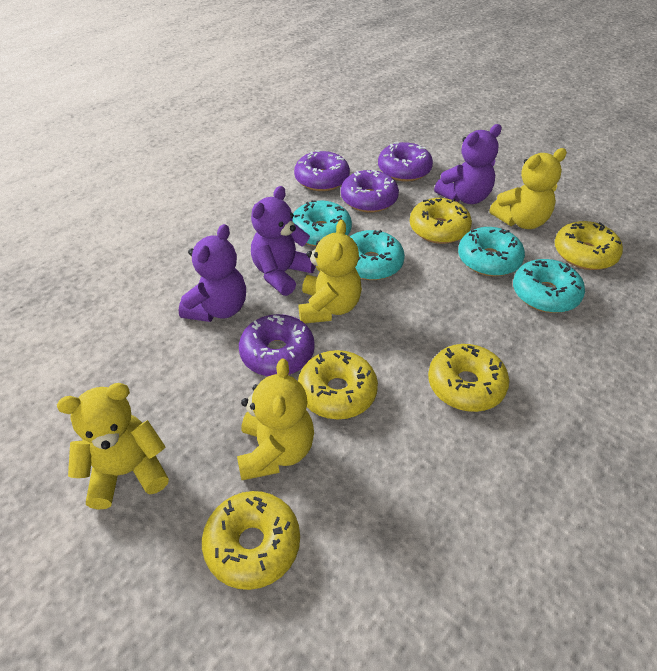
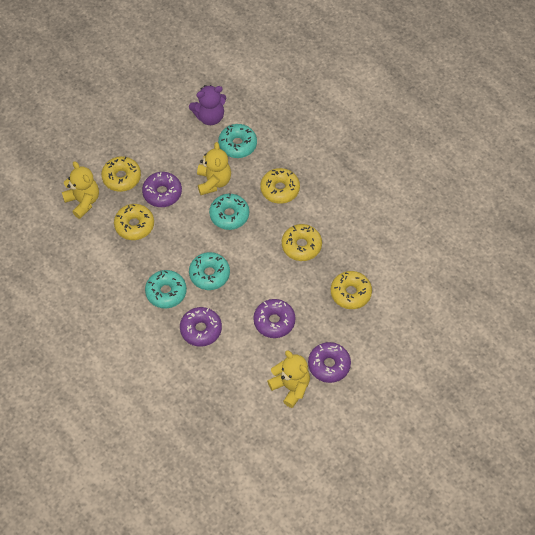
purple teddy bear: [179,224,246,322] [251,186,316,296] [434,124,502,204] = 3 -> [189,85,226,125] = 1
yellow teddy bear: [57,383,169,509] [237,359,314,480] [299,220,362,323] [489,148,567,229] = 4 -> [62,161,99,219] [197,142,231,195] [267,350,310,408] = 3

